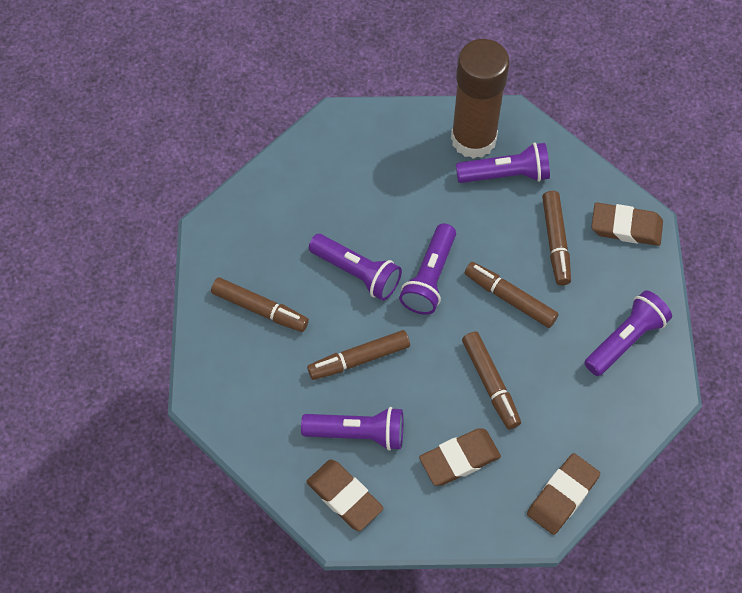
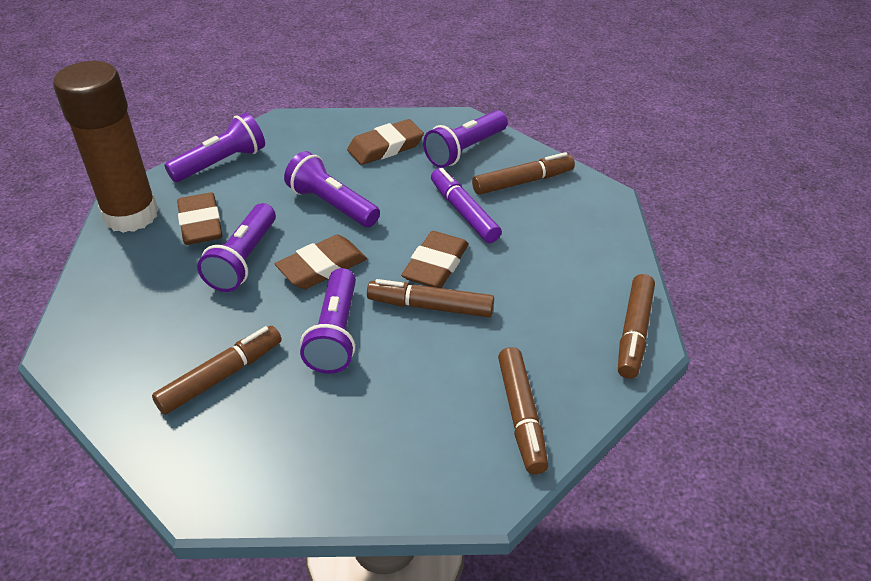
purple marker: none = 0 -> [431,168,502,243] = 1

